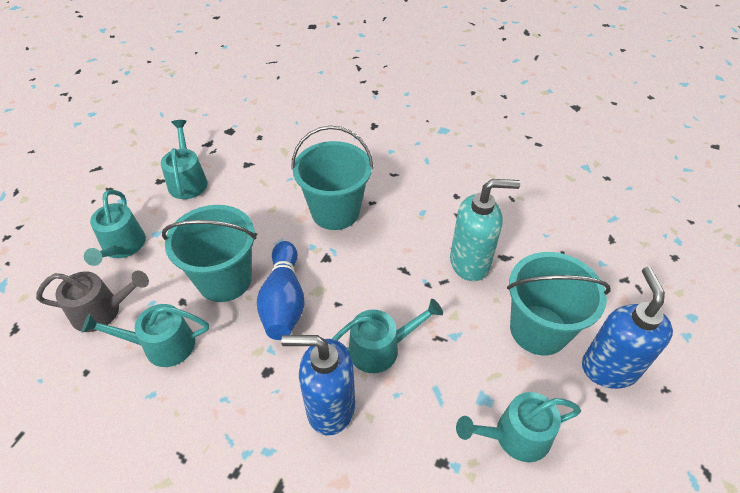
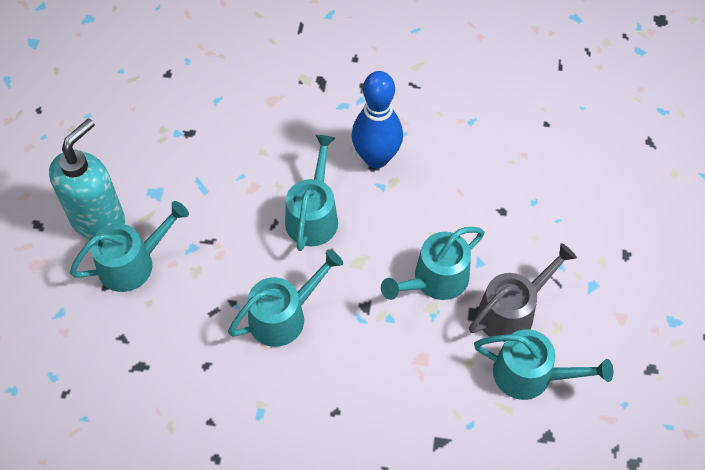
blue soap dispenser: [281,335,355,436] [582,267,673,389] = 2 -> none = 0
turquoise bucket: [162,205,256,302] [291,126,373,230] [507,252,610,356] = 3 -> none = 0

